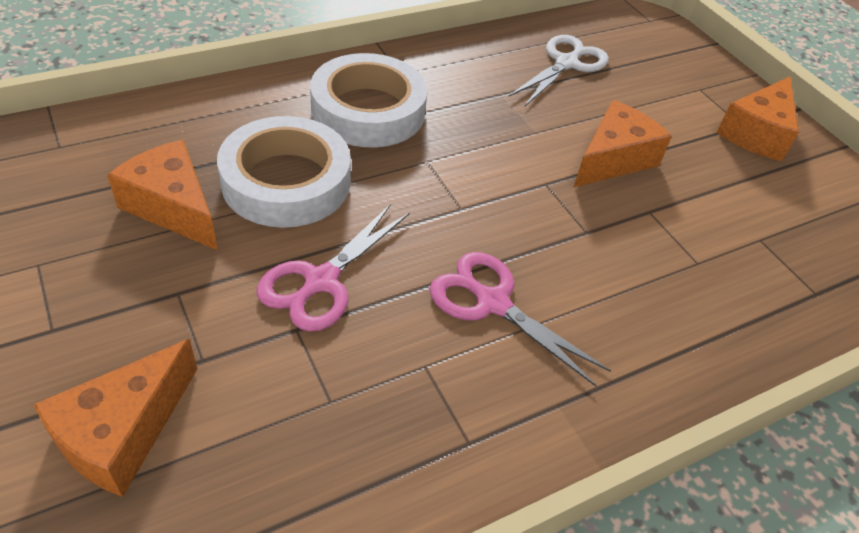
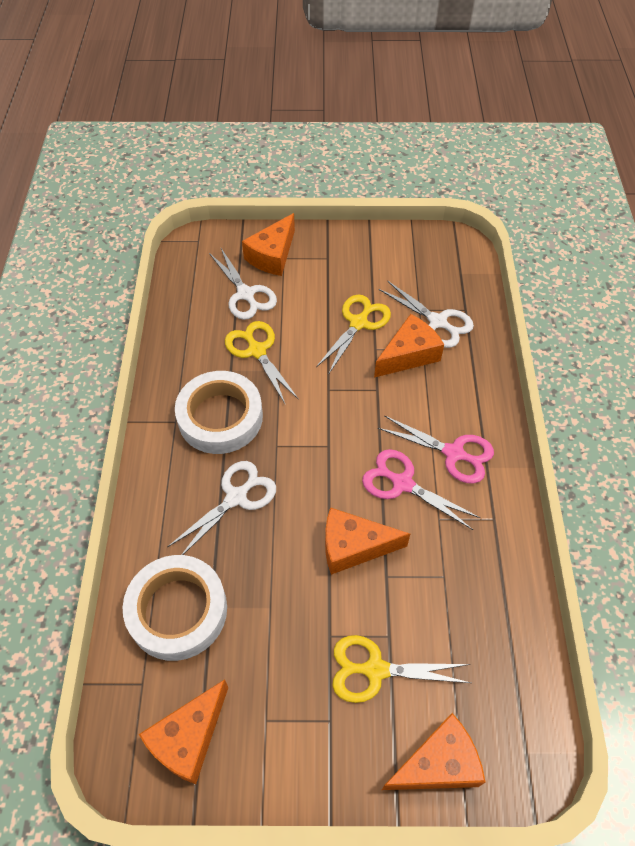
orange cheese: [33,339,197,497] [107,140,218,250] [574,100,672,187] [716,76,799,161] = 4 -> [139,679,228,784] [242,213,295,276] [325,507,410,575] [374,314,444,378] [382,713,485,790] = 5
white scissors: [509,35,609,106] = 1 -> [167,461,276,555] [209,248,277,320] [379,280,474,348] = 3
yellow scissors: none = 0 -> [225,321,299,405] [316,295,391,373] [332,635,471,703] = 3

